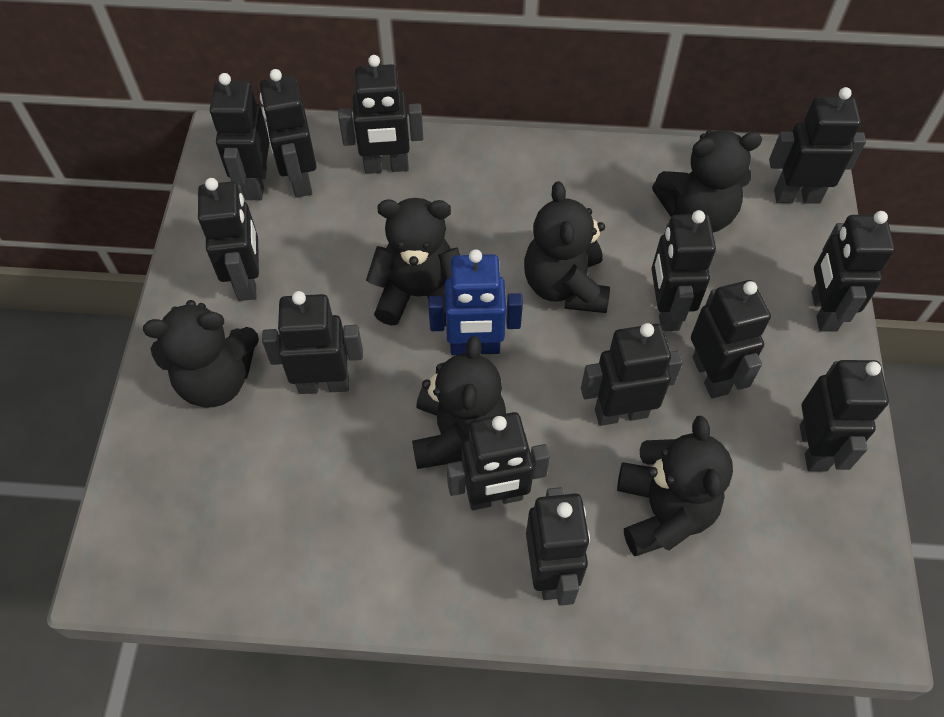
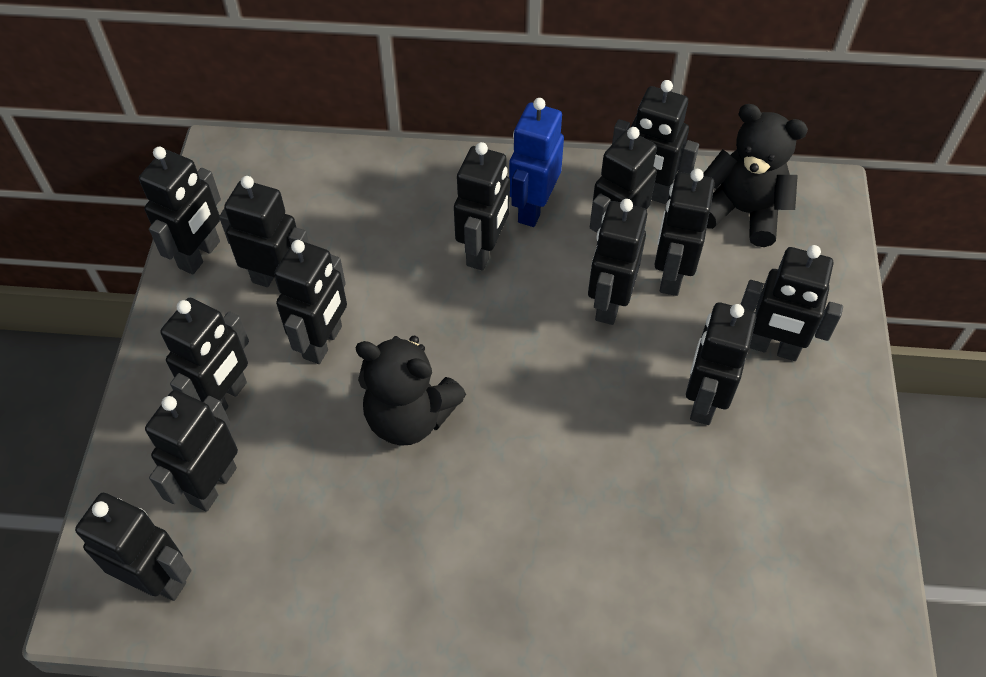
black teddy bear: [143,300,259,407] [366,198,460,326] [412,336,506,469] [524,181,610,313] [617,416,733,556] [652,130,762,233] = 6 -> [355,336,466,446] [703,104,808,247] = 2

